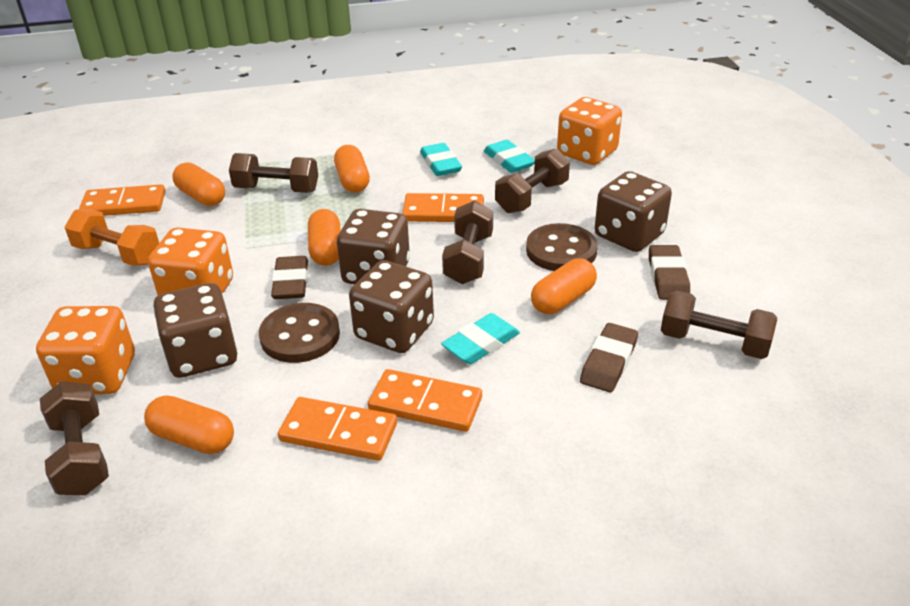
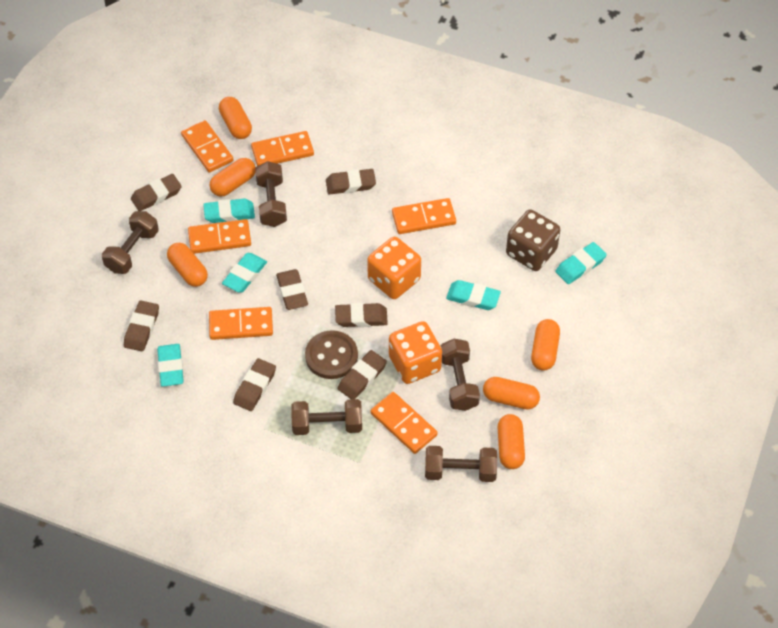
brown button: [259,303,340,363] [526,223,598,271] = 2 -> [305,330,358,379] = 1
brown dice: [153,283,237,378] [337,209,410,284] [349,260,434,353] [595,171,672,252] = 4 -> [506,209,560,271] = 1
brown eraser: [271,256,308,299] [580,323,638,392] [649,245,690,300] = 3 -> [124,301,159,351] [131,174,182,211] [233,358,276,411] [276,269,308,310] [326,169,376,194] [335,303,388,327] [338,350,387,399] = 7
orange capsule: [144,396,234,454] [172,162,225,206] [308,209,341,266] [334,145,370,193] [531,259,597,314] = 5 -> [167,243,208,287] [210,158,256,197] [219,97,252,139] [483,377,540,410] [498,414,525,469] [531,319,560,371] = 6
orange dice: [36,306,135,394] [148,227,233,295] [557,97,622,165] = 3 -> [367,237,421,299] [389,321,442,384] = 2
orange domino: [79,184,165,216] [278,397,397,461] [368,369,482,432] [402,193,484,222] = 4 -> [181,120,233,173] [188,219,251,254] [209,307,273,340] [251,131,314,166] [370,392,438,454] [392,198,456,234] = 6
orange dumbbell: [65,209,159,266] = 1 -> none = 0
turquoise eraser: [420,143,462,176] [441,313,520,364] [484,140,535,173] = 3 -> [157,344,184,387] [203,198,255,223] [222,253,267,292] [446,280,501,310] [555,242,607,284] = 5

